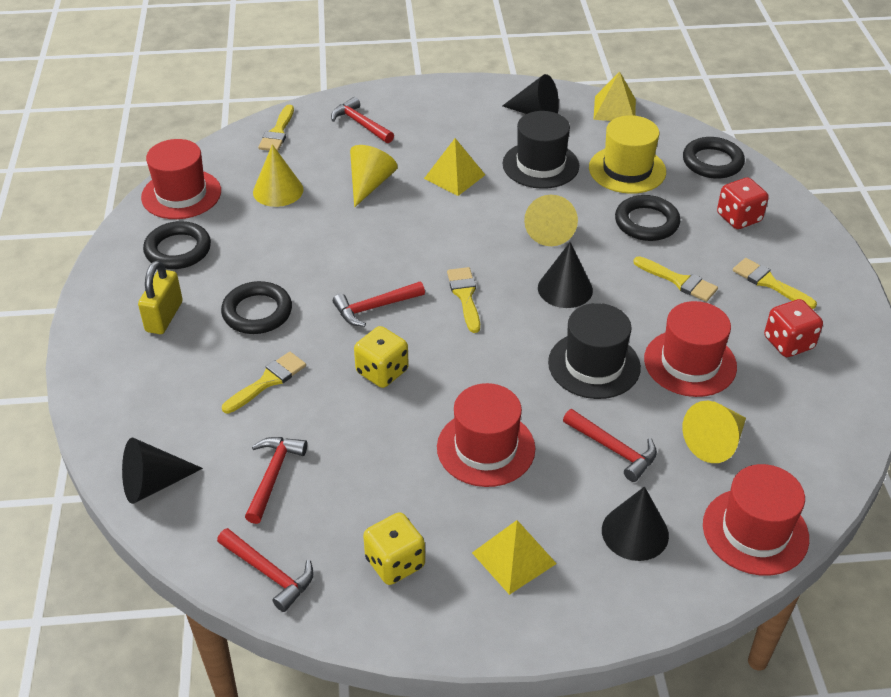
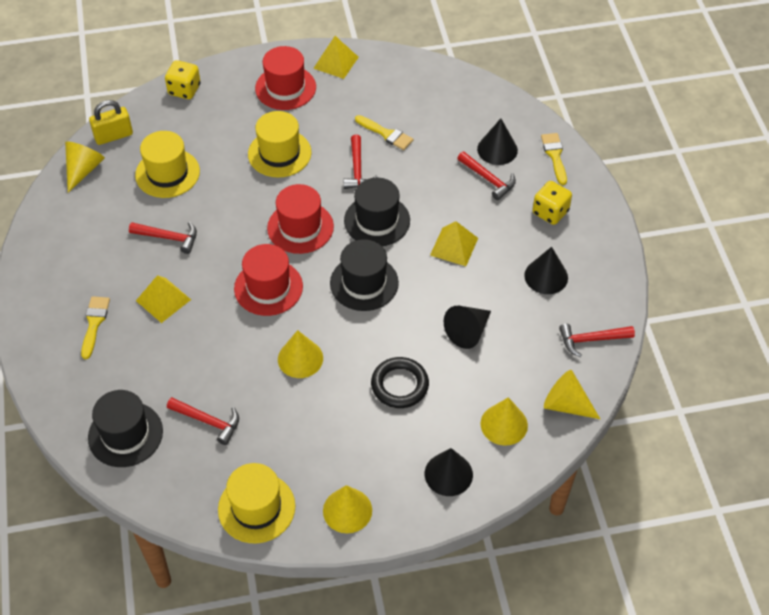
black hat: [502,111,579,189] [548,303,641,399] = 2 -> [88,390,163,467] [330,239,399,311] [344,178,410,246] = 3
black ring: [143,221,211,269] [221,281,292,334] [615,195,680,241] [683,137,745,179] = 4 -> [371,357,429,408] = 1
red dice: [717,178,769,229] [764,299,823,357] = 2 -> none = 0
red hat: [141,139,221,219] [437,383,535,487] [644,301,737,397] [703,464,809,576] = 4 -> [234,244,303,316] [255,46,316,110] [267,184,334,254] = 3
yellow brush: [222,352,306,413] [258,105,294,151] [447,267,480,333] [633,256,718,302] [733,258,817,309] = 5 -> [81,296,110,359] [355,115,414,150] [541,133,567,185] = 3
yellow cone: [253,144,303,207] [350,145,398,207] [524,195,578,246] [682,401,746,463] = 4 -> [65,141,105,193] [278,330,323,378] [323,485,372,533] [480,397,528,446] [544,370,600,419] = 5
yellow hat: [589,115,666,194] = 1 -> [135,131,200,198] [218,463,295,543] [248,111,312,177] = 3

